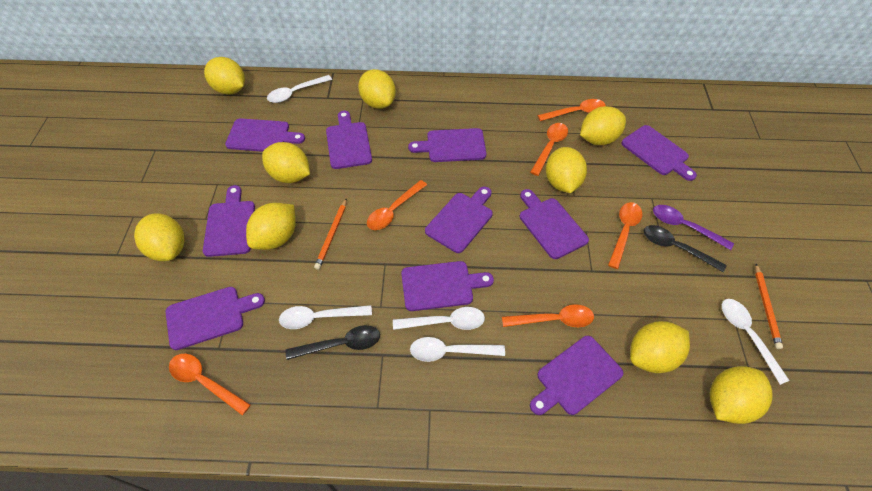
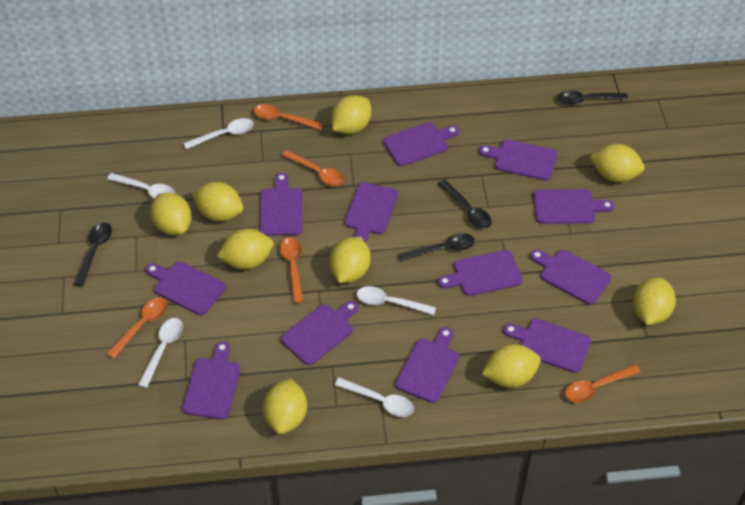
black spoon: [286,325,380,360] [643,225,727,272] = 2 -> [74,222,112,287] [398,233,475,261] [438,179,492,228] [557,90,628,105] = 4
orange pencil: [314,198,347,270] [755,264,783,349] = 2 -> none = 0
orange spoon: [169,353,251,415] [367,180,427,230] [502,304,594,327] [530,123,568,176] [537,99,606,121] [608,202,642,269] = 6 -> [106,298,168,359] [254,104,324,130] [280,237,304,303] [282,150,345,186] [565,364,641,403] = 5
purple cutting board: [165,287,265,350] [203,185,255,257] [225,118,305,152] [326,111,372,169] [401,261,494,311] [408,128,486,162] [425,187,493,253] [520,189,589,259] [530,336,623,415] [621,125,697,181] = 10 -> [145,261,225,315] [182,341,240,419] [260,173,303,236] [281,301,358,365] [344,182,398,243] [383,122,459,166] [395,327,459,403] [438,250,522,296] [479,139,557,181] [503,319,591,373] [530,249,612,305] [533,189,614,224] = 12
purple spoon: [653,205,734,250] = 1 -> none = 0

